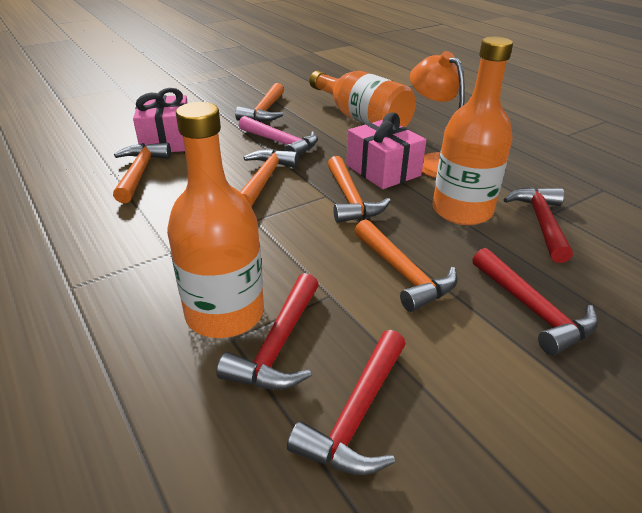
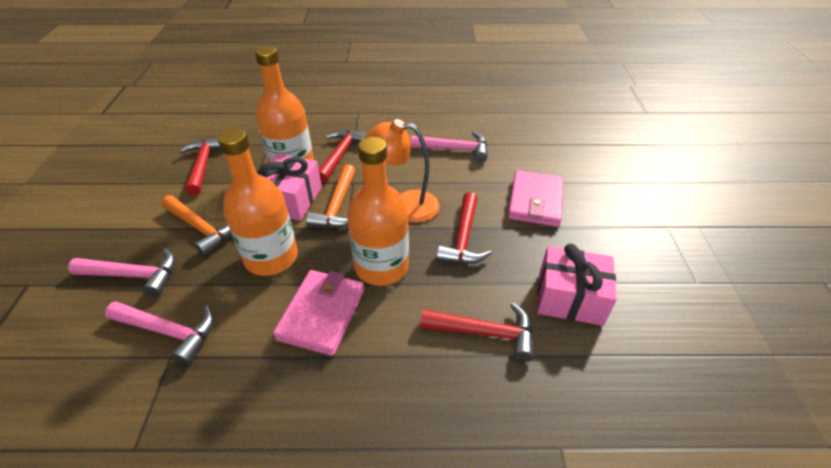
orange hammer: [113,143,171,203] [235,83,284,122] [240,149,299,207] [328,156,391,223] [354,219,457,312] = 5 -> [161,195,231,256] [306,164,355,228] = 2
pink hammer: [239,116,318,156] = 1 -> [68,248,175,296] [105,301,214,365] [410,131,488,162] = 3
pink wallet: none = 0 -> [273,270,364,356] [508,170,564,227] = 2

